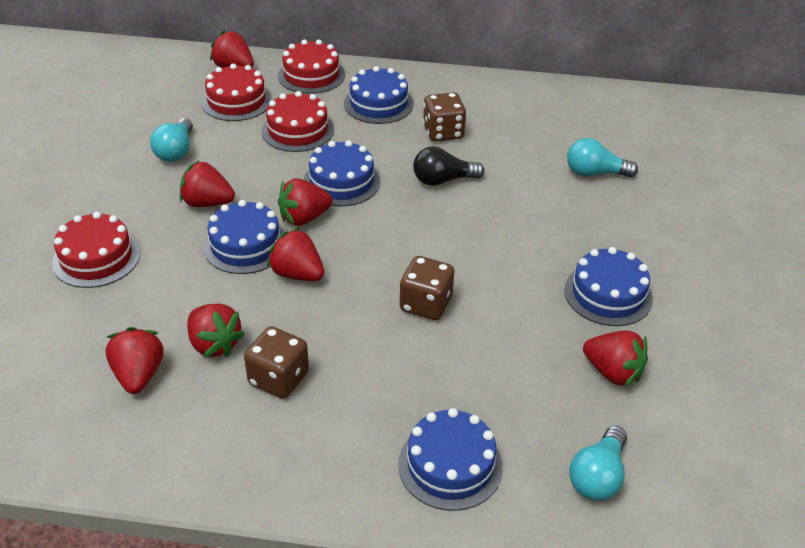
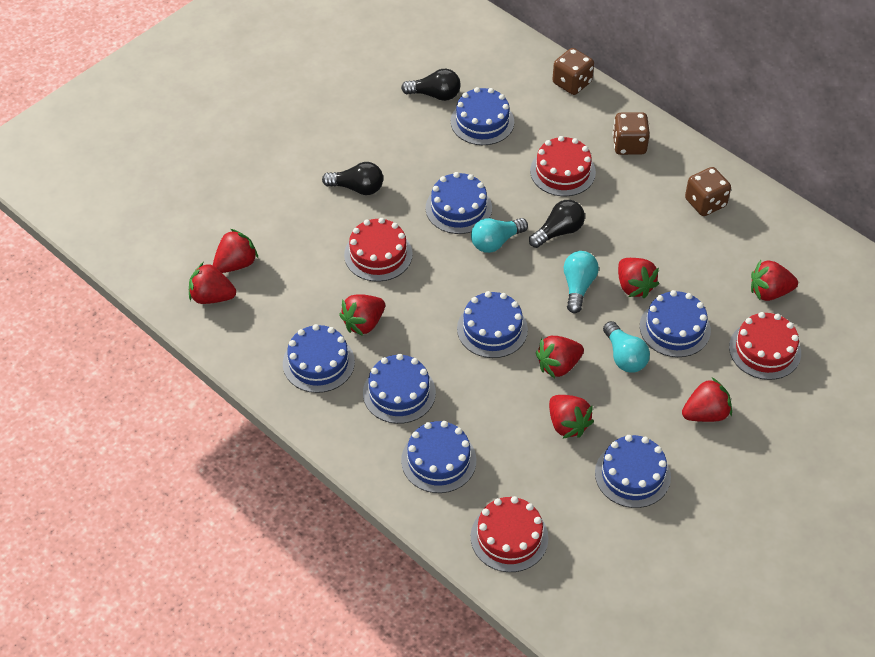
black light bulb: [413,146,484,186] = 1 -> [322,162,383,195] [401,69,461,101] [529,200,585,248] = 3
blue cake: [203,200,284,274] [303,140,381,206] [344,66,414,124] [398,408,503,511] [564,247,653,326] = 5 -> [283,324,355,393] [363,354,436,424] [401,421,476,493] [426,172,492,234] [451,87,514,145] [457,291,528,358] [595,435,671,508] [640,290,711,357] = 8
red strawberry: [106,327,164,394] [180,161,235,207] [187,304,245,358] [210,30,254,68] [267,228,324,281] [278,178,333,226] [583,331,648,387] = 7 -> [189,263,236,304] [213,229,258,273] [339,294,385,336] [536,336,584,378] [549,395,594,439] [618,258,659,298] [682,377,732,422] [751,260,798,301] = 8

